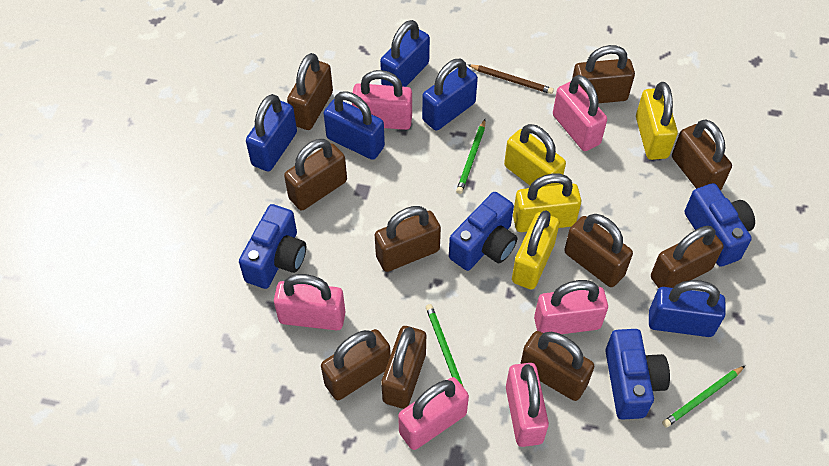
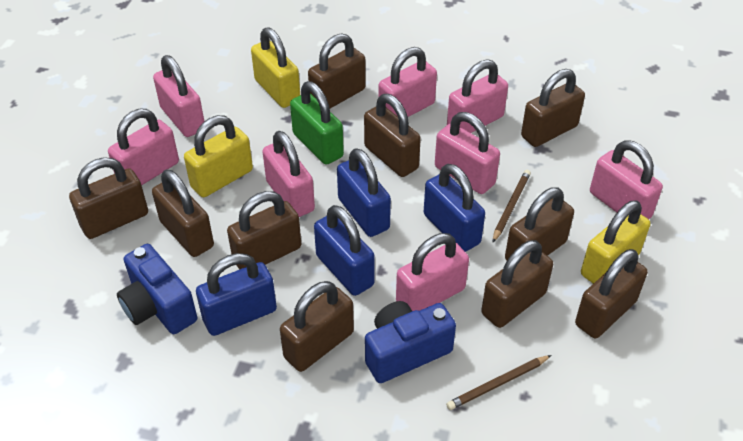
blue camera: [239,204,306,289] [449,192,517,271] [605,329,670,420] [685,183,755,267] = 4 -> [117,244,197,334] [365,301,456,383] = 2
blue padlock: [246,94,297,172] [323,91,385,160] [380,20,430,87] [422,59,478,131] [649,280,726,337] = 5 -> [196,253,277,336] [314,205,375,296] [337,148,391,237] [424,164,485,252] = 4
brown pencil: [468,64,554,94] = 1 -> [446,355,551,410] [493,170,531,242] = 2
green padlock: none = 0 -> [290,81,344,165] = 1
green pencil: [426,304,463,386] [456,119,485,194] [662,366,745,428] = 3 -> none = 0
pink padlock: [274,274,345,330] [352,70,412,130] [398,377,469,450] [506,363,549,447] [534,280,608,334] [553,75,607,151] = 6 -> [108,109,179,185] [153,55,204,137] [262,131,315,217] [378,47,437,117] [396,233,469,311] [435,112,500,194] [447,59,508,133] [590,140,663,219] = 8
yellow padlock: [504,124,566,187] [512,210,559,289] [513,174,582,232] [636,82,678,160] = 4 -> [184,115,253,197] [251,27,300,108] [581,200,650,284] = 3

